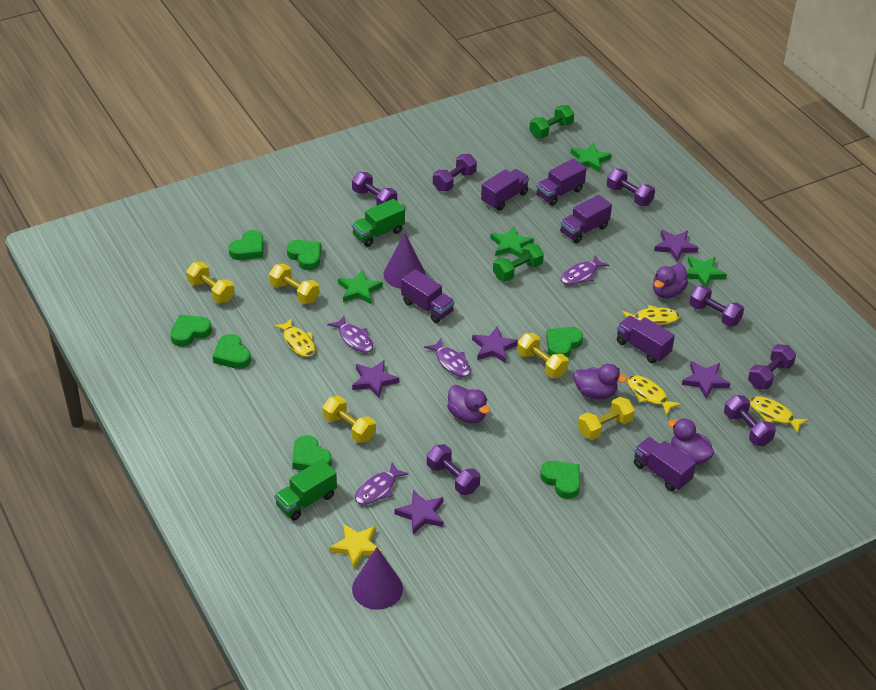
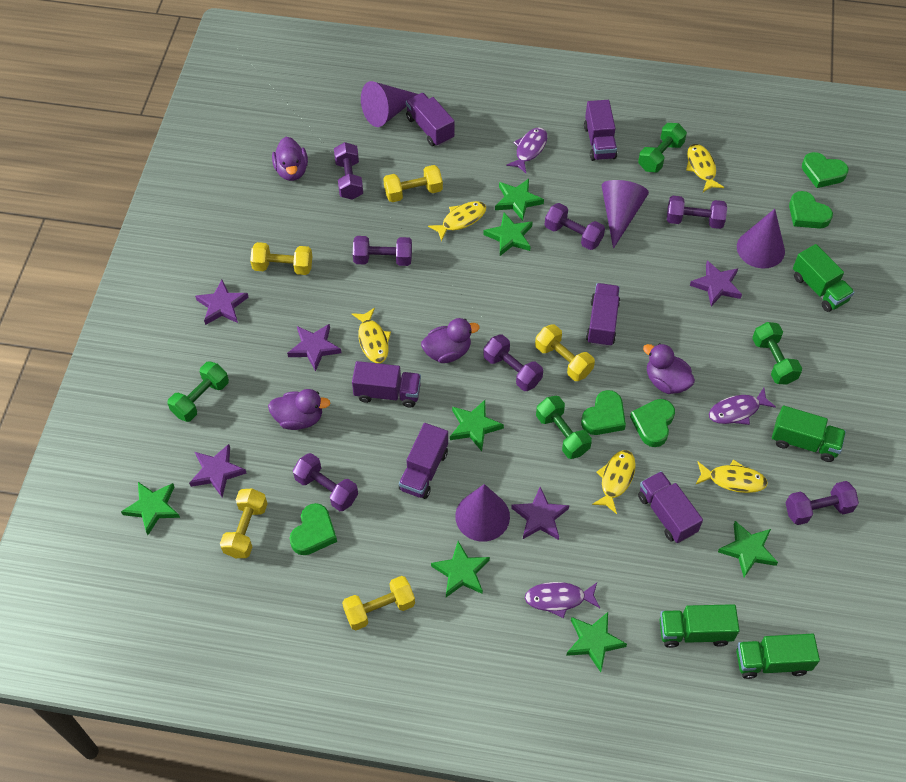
green dumbbell: [493,243,544,281] [529,105,574,138] = 2 -> [167,361,229,422] [536,396,592,459] [638,123,687,172] [752,322,802,385] = 4
green heart: [170,315,212,347] [213,334,251,369] [229,230,264,260] [287,240,321,270] [292,435,332,471] [540,461,580,499] [546,327,583,358] = 7 -> [290,503,337,555] [581,390,626,435] [630,399,675,447] [789,191,833,229] [802,152,849,188] = 5
green star: [338,270,383,304] [490,226,534,258] [571,143,612,172] [686,256,727,287] = 4 -> [121,482,180,535] [431,541,490,597] [450,400,504,451] [483,213,533,256] [495,179,544,221] [566,612,627,672] [718,521,778,577] = 7
green truck: [274,459,337,521] [352,198,405,247] = 2 -> [660,604,740,648] [736,634,820,679] [772,405,846,462] [793,244,855,312] = 4
purple cone: [352,547,403,610] [383,233,426,289] = 2 -> [361,81,418,127] [455,484,510,542] [602,180,649,249] [737,209,785,269] = 4
purple fish: [327,316,373,353] [355,463,409,505] [424,339,471,377] [561,255,609,285] = 4 -> [506,127,547,173] [525,582,600,618] [709,388,776,425] = 3
yellow fish: [274,318,315,357] [622,305,680,325] [628,375,681,415] [749,396,808,433] = 4 -> [352,308,391,363] [428,201,486,241] [592,450,636,514] [686,144,724,192] [696,459,768,493] = 5
yellow star: [329,524,382,569] = 1 -> none = 0

